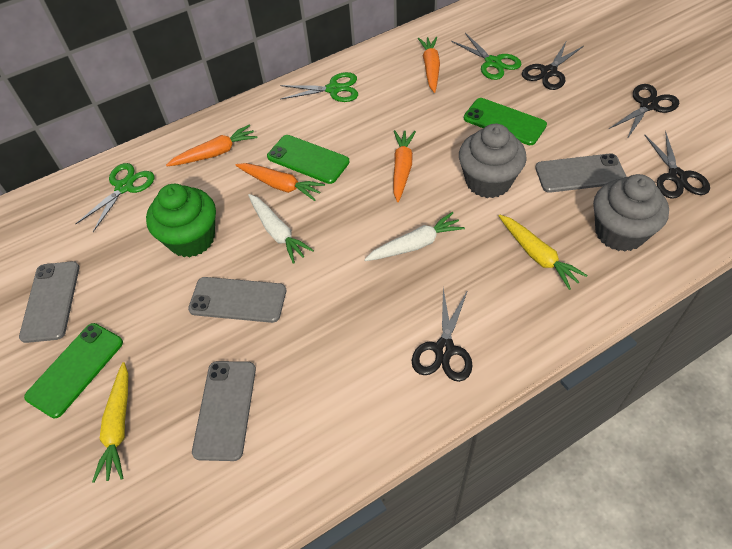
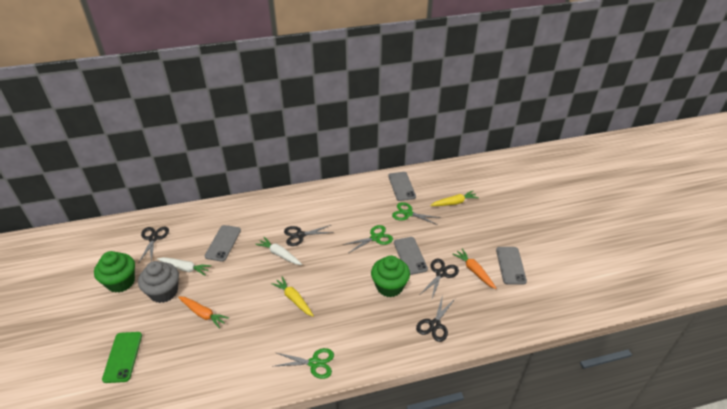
green cupcake: [146,184,216,257] = 1 -> [94,251,135,293] [371,256,410,297] = 2
green phone: [24,323,123,418] [267,135,350,184] [464,98,547,145] = 3 -> [102,332,142,383] = 1
grey cupcake: [459,124,527,198] [593,174,669,252] = 2 -> [138,261,179,303] = 1
orange carrot: [166,125,258,166] [236,163,325,201] [393,130,416,202] [418,37,440,93] = 4 -> [178,296,229,329] [453,249,496,289] = 2

